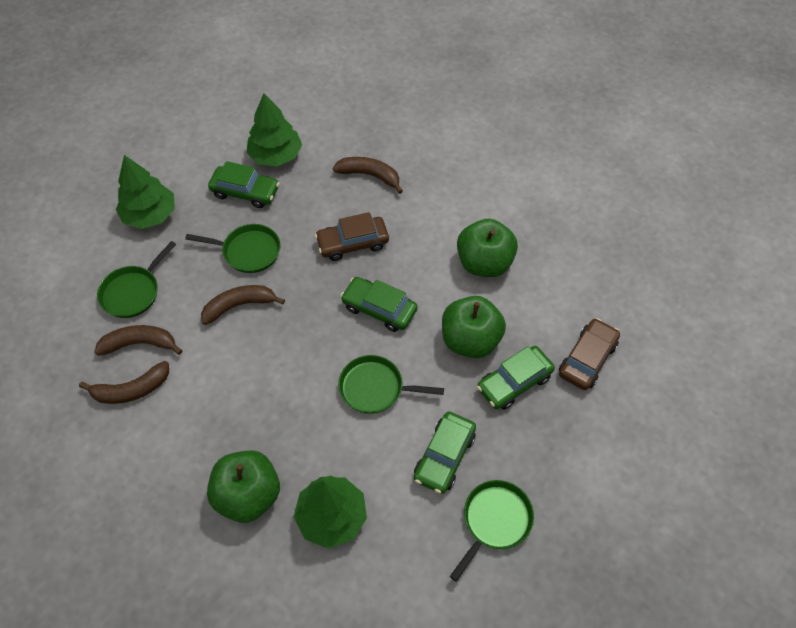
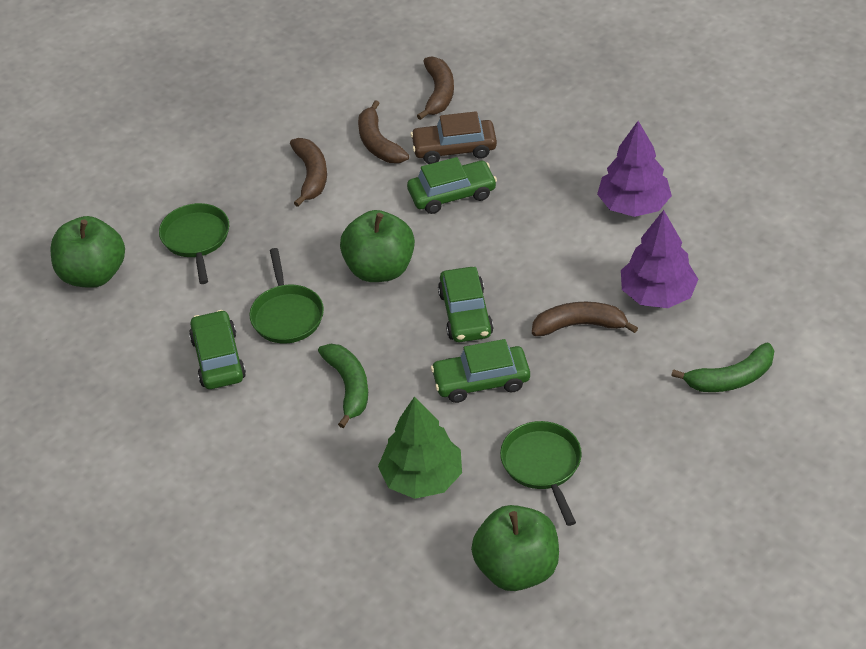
brown car: [315,212,389,261] [559,318,620,390] = 2 -> [410,111,497,164] = 1
green banana: none = 0 -> [318,344,368,428] [671,343,774,392] = 2
green pan: [97,241,176,318] [185,224,280,273] [338,355,444,414] [450,480,534,582] = 4 -> [159,203,229,284] [249,248,324,343] [500,421,582,526] = 3
green tree: [116,155,175,229] [246,93,302,166] [293,475,367,549] = 3 -> [378,396,462,499] = 1
purple tree: none = 0 -> [597,121,672,217] [621,210,698,308] = 2

